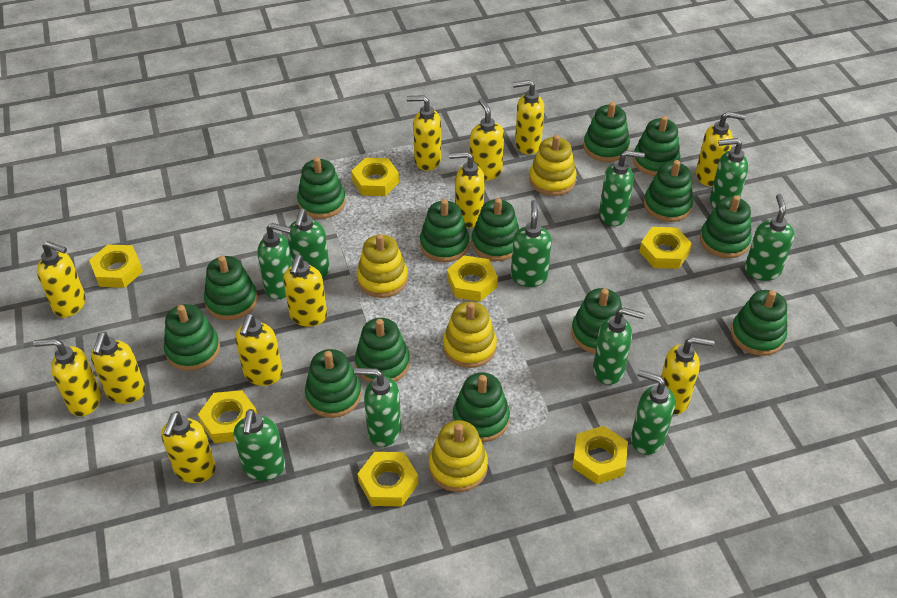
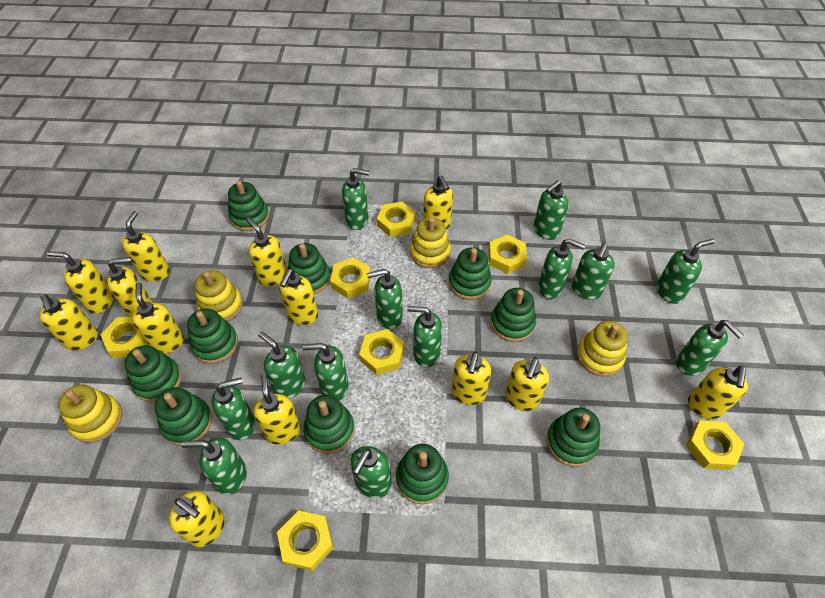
green soap dispenser: [234,409,285,481] [257,223,292,300] [287,209,330,278] [354,368,401,447] [511,200,552,287] [593,308,645,385] [599,150,645,226] [631,370,675,455] [710,138,748,208] [745,194,794,281] = 10 -> [181,437,247,495] [212,377,255,440] [258,331,305,399] [303,343,349,401] [342,168,370,230] [350,446,392,498] [367,269,403,329] [407,306,442,368] [533,180,569,240] [538,239,585,299] [572,243,615,300] [656,239,715,304] [676,320,743,376] = 13
green stacking toy: [164,304,220,371] [204,256,258,320] [297,157,346,219] [305,349,362,418] [355,318,410,382] [420,199,469,262] [453,373,510,442] [472,198,519,261] [571,288,624,353] [584,102,630,162] [633,116,680,176] [644,160,693,222] [700,195,752,258] [731,290,787,356] = 14 -> [124,345,182,402] [155,387,212,446] [187,308,238,364] [228,181,269,231] [288,243,331,294] [303,395,355,454] [396,444,449,504] [449,247,492,300] [491,288,536,342] [546,408,600,467] = 10
yellow soap dispenser: [33,338,101,417] [37,241,86,318] [91,332,146,404] [161,411,216,483] [235,314,283,386] [283,255,327,327] [407,95,441,171] [449,152,485,228] [470,98,504,181] [513,80,544,154] [661,337,714,415] [696,111,746,186] = 12 -> [40,294,98,351] [47,251,114,314] [107,257,152,317] [122,211,170,282] [132,282,184,354] [169,491,225,547] [246,218,287,287] [253,373,301,445] [279,269,318,325] [424,175,453,230] [452,351,491,405] [505,357,549,411] [688,365,748,419] = 13

